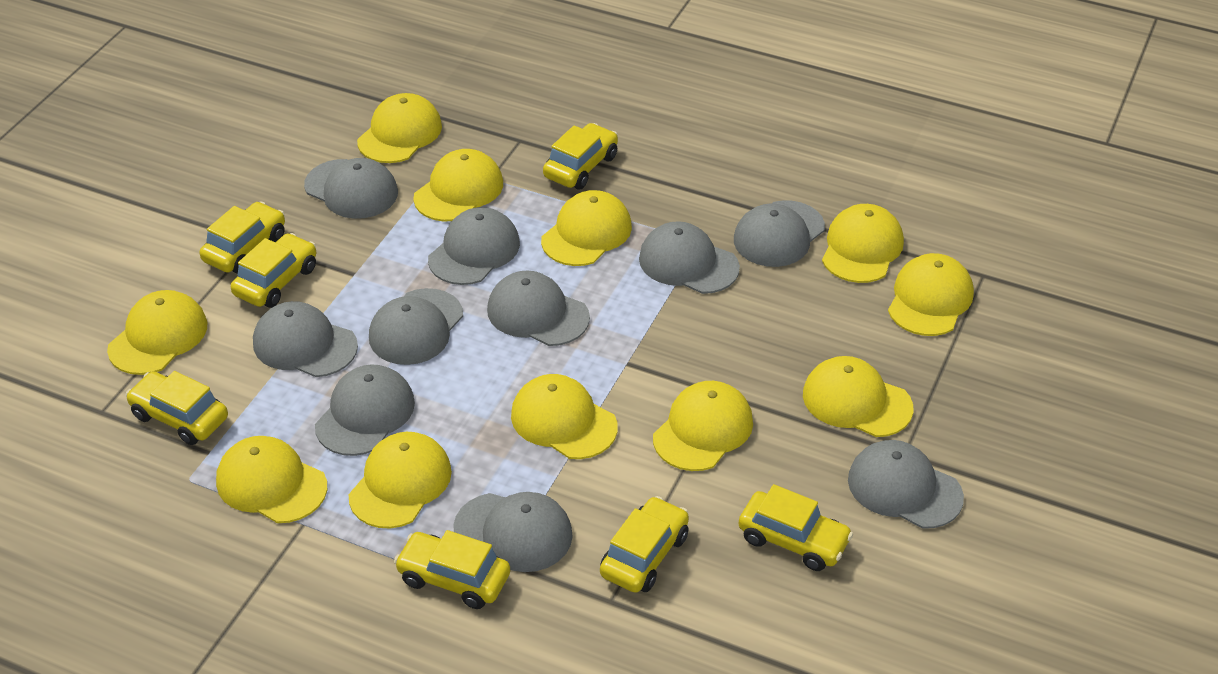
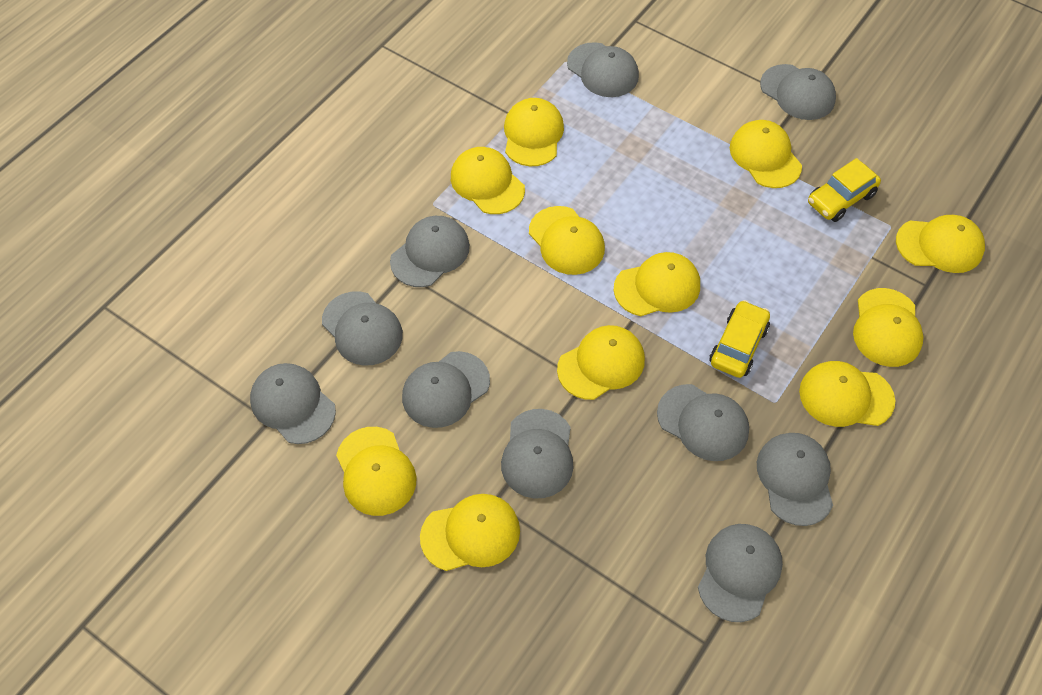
yellow car: [125,371,228,445] [200,201,285,274] [231,233,316,308] [394,530,510,609] [543,123,618,189] [600,496,689,593] [738,484,853,571] = 7 -> [709,300,770,378] [808,158,881,222] = 2

